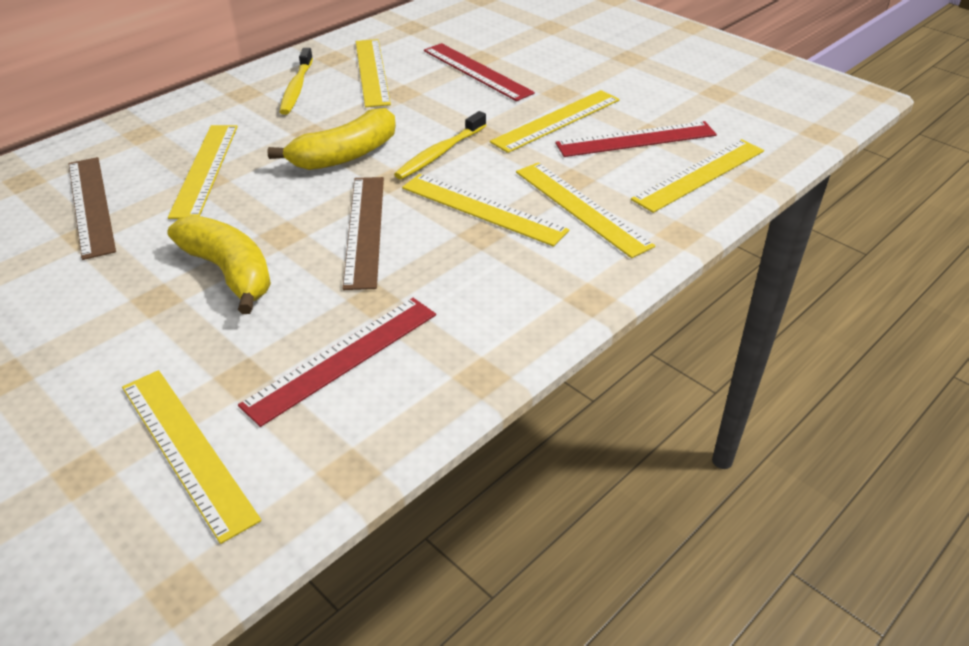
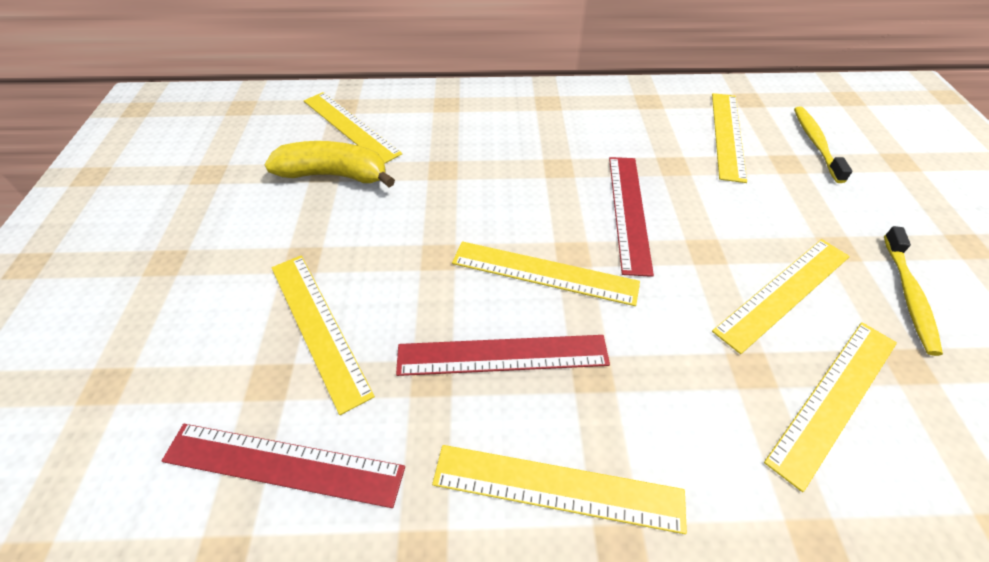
brown ruler: [68,157,116,260] [342,177,384,290] = 2 -> none = 0
yellow banana: [167,215,271,314] [267,108,396,170] = 2 -> [264,141,395,188] = 1

